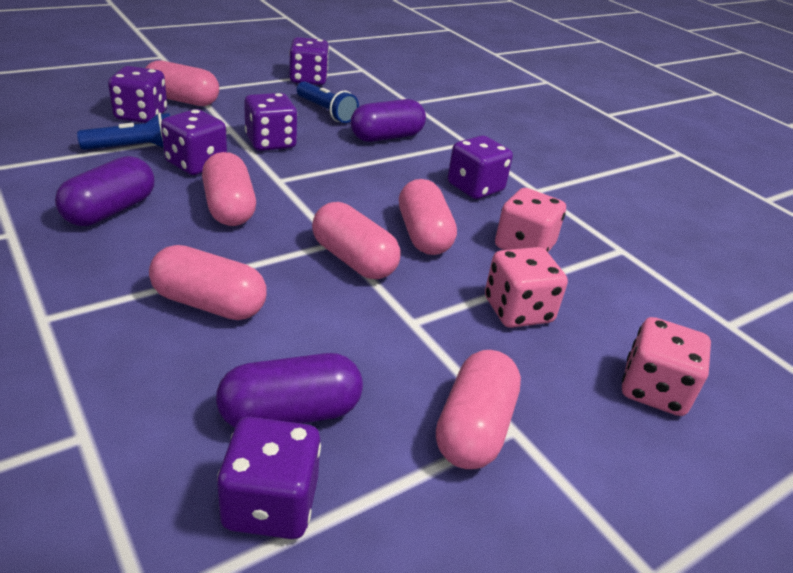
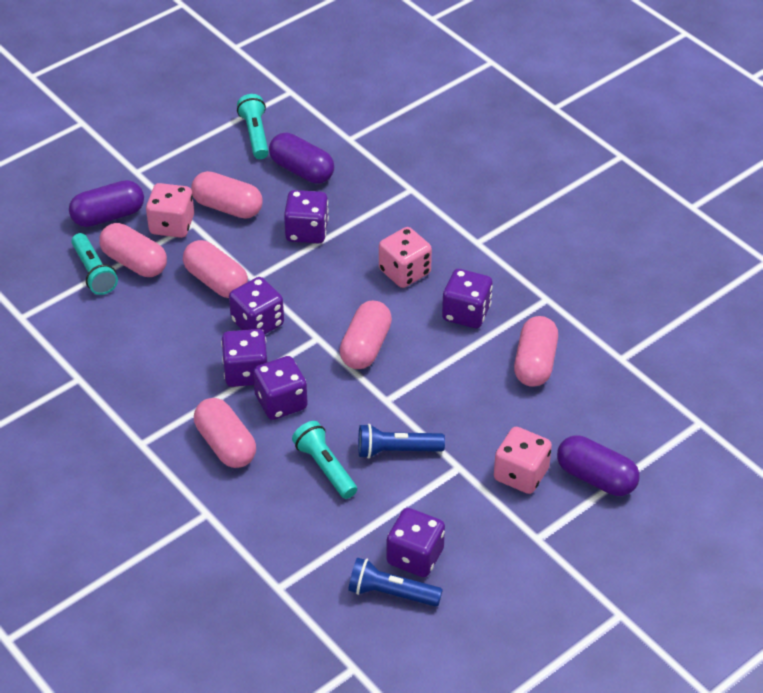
turquoise flashlight: none = 0 -> [71,233,118,295] [237,94,269,159] [292,421,357,499] = 3

